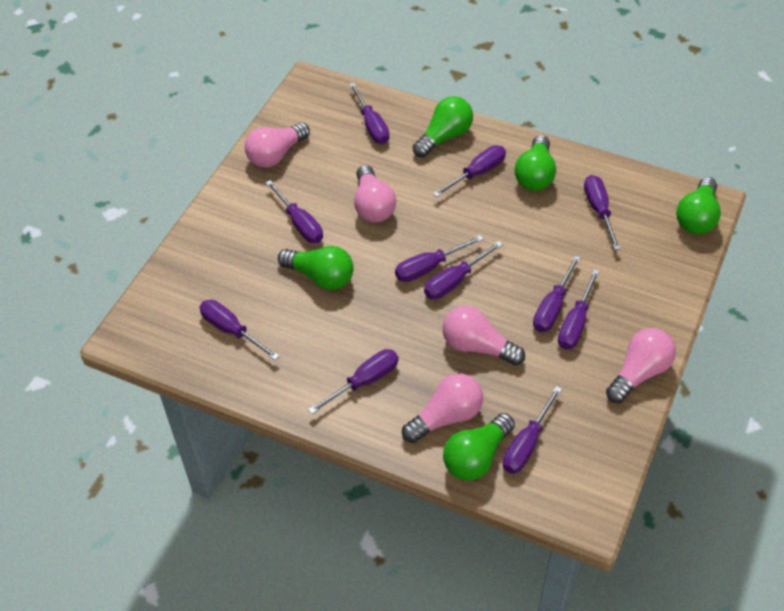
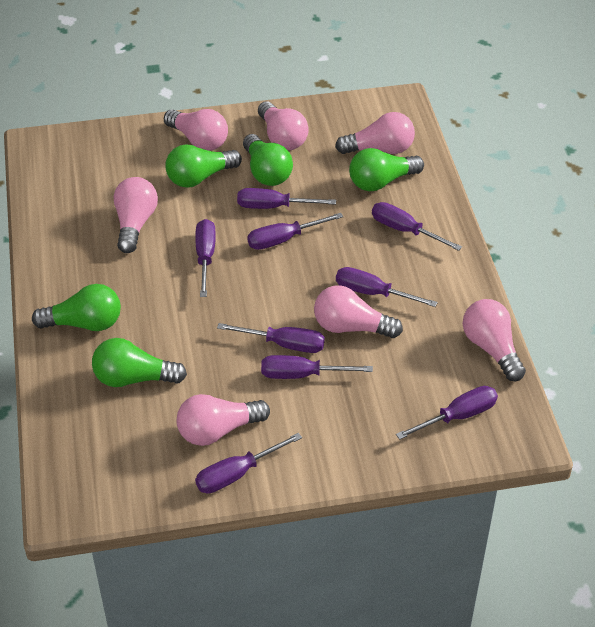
pink light bulb: [245,122,310,168] [354,165,396,223] [402,374,483,443] [442,306,525,366] [606,328,676,403] = 5 -> [114,177,158,253] [164,109,228,151] [177,394,270,446] [258,101,309,150] [314,285,403,338] [335,112,415,154] [463,299,526,381] = 7
purple screwdriver: [199,300,279,360] [266,180,323,243] [308,349,399,414] [349,83,390,144] [395,235,484,282] [424,241,503,299] [433,145,506,197] [502,386,562,474] [533,255,581,332] [558,269,600,349] [584,175,621,250] = 11 -> [195,219,216,297] [195,433,302,494] [217,323,325,353] [237,188,336,209] [247,213,343,250] [261,355,373,379] [336,267,438,307] [372,202,462,251] [396,386,498,440] = 9

